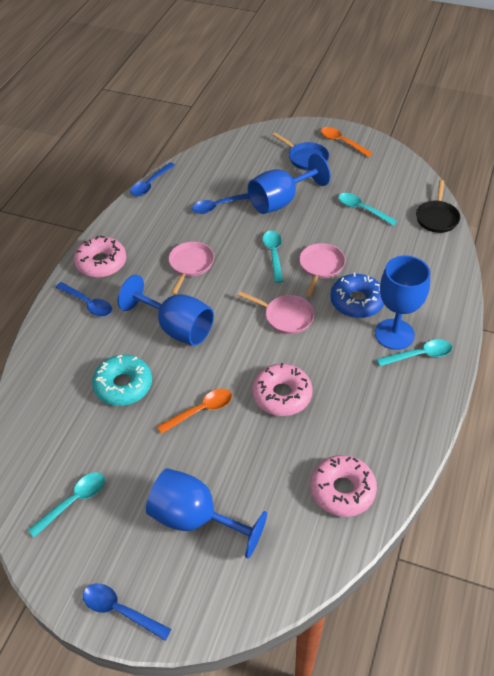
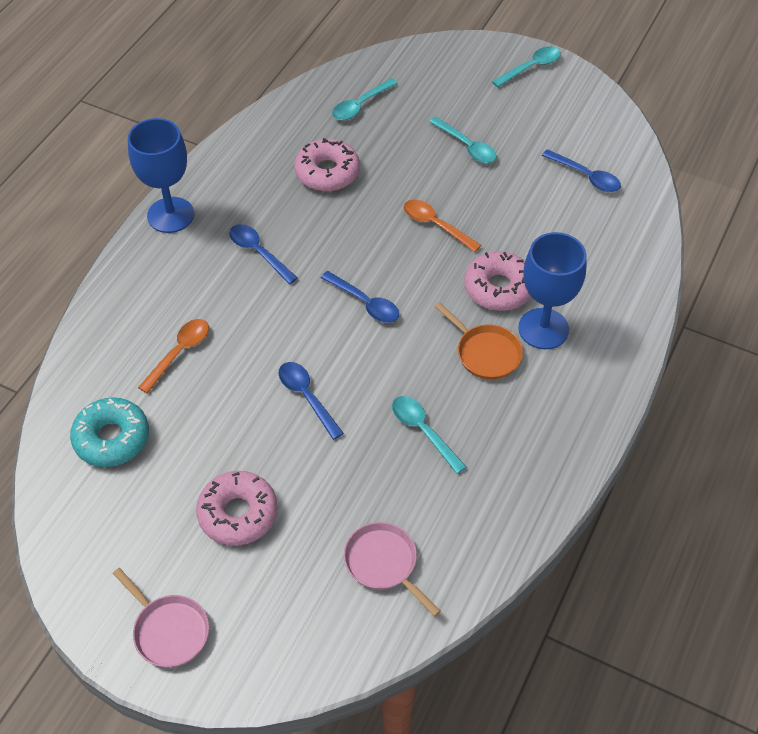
black pan: [416,180,460,233] = 1 -> none = 0
blue donut: [330,273,384,318] = 1 -> none = 0
blue goblet: [118,275,214,346] [146,468,267,559] [248,153,331,214] [375,255,430,350] = 4 -> [128,118,194,233] [518,232,587,349] = 2
blue pan: [273,132,329,170] = 1 -> none = 0
orange pan: none = 0 -> [435,302,523,380] = 1
pink pan: [168,242,214,295] [238,291,314,334] [299,243,345,296] = 3 -> [113,568,209,667] [344,522,441,616] = 2

